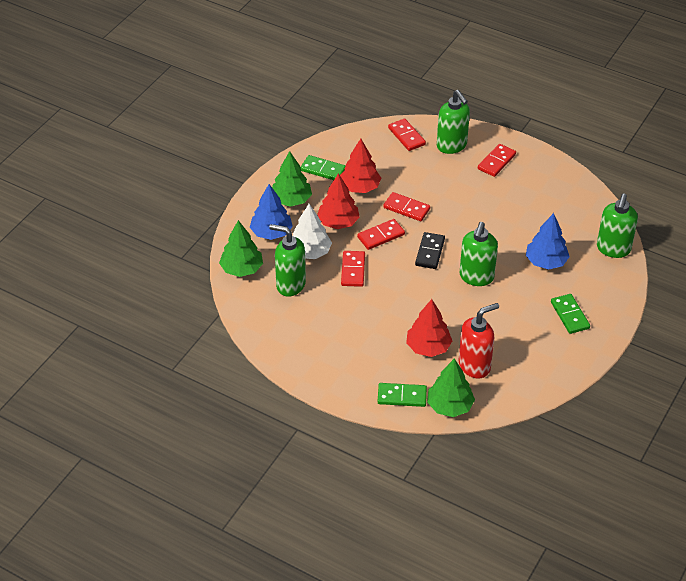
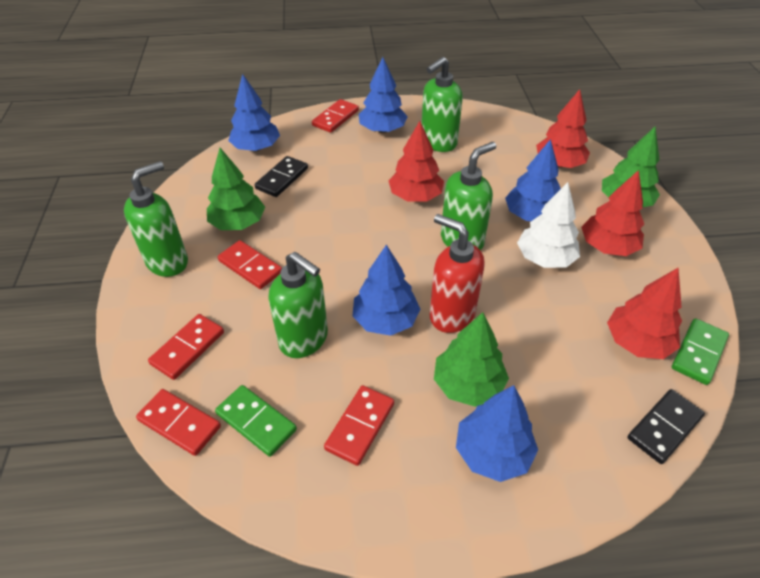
black domino: [415,232,445,269] = 1 -> [255,156,308,197] [628,389,705,464] = 2
blue tree: [250,184,293,240] [526,213,570,270] = 2 -> [228,74,280,151] [352,245,420,336] [359,57,408,133] [456,385,538,482] [505,139,561,221] = 5
green domino: [301,155,346,180] [377,383,427,407] [551,294,590,334] = 3 -> [215,385,297,457] [672,318,729,385] = 2
red tree: [317,174,359,229] [340,139,381,193] [406,299,452,357] = 3 -> [389,121,444,201] [536,89,590,168] [581,170,644,256] [607,268,682,359] = 4

